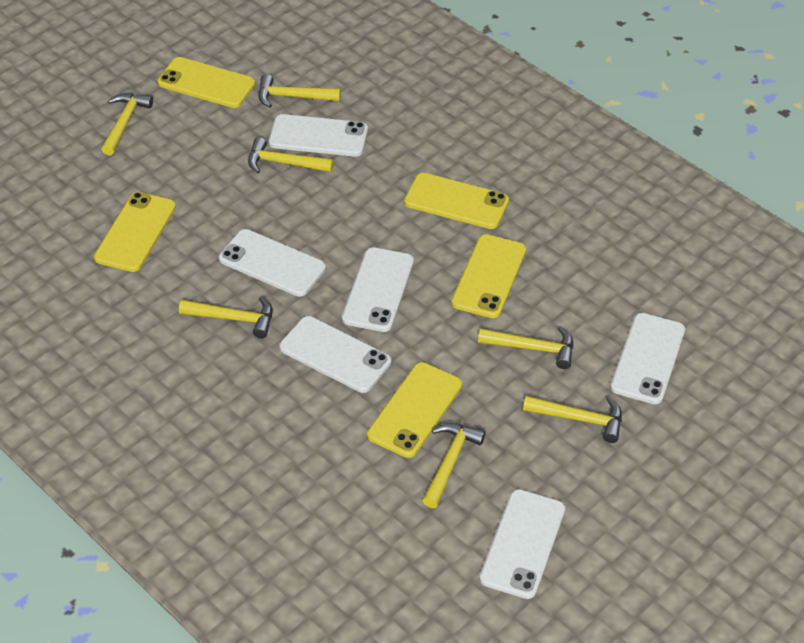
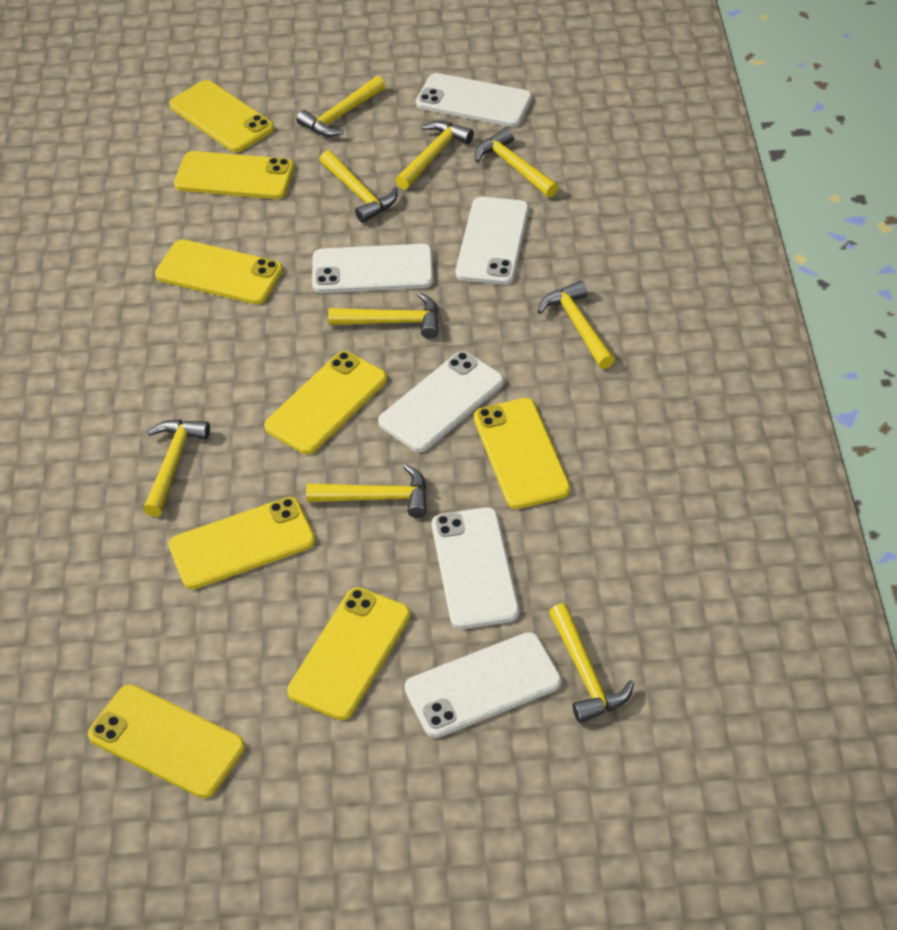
yellow hammer: [101,93,153,156] [179,296,272,338] [248,137,334,173] [258,74,341,108] [422,423,486,508] [478,326,573,369] [523,396,622,443] = 7 -> [143,419,210,517] [296,76,386,137] [306,464,427,518] [320,150,398,223] [328,292,438,339] [395,121,474,190] [475,128,559,197] [537,281,615,369] [549,603,634,723] = 9
yellow phone: [94,192,176,272] [158,57,255,108] [367,362,462,458] [404,173,509,229] [451,234,526,318] = 5 -> [88,685,245,798] [155,239,283,304] [168,497,315,589] [169,80,274,152] [174,151,294,199] [264,351,387,454] [287,587,411,720] [474,398,571,509] = 8

